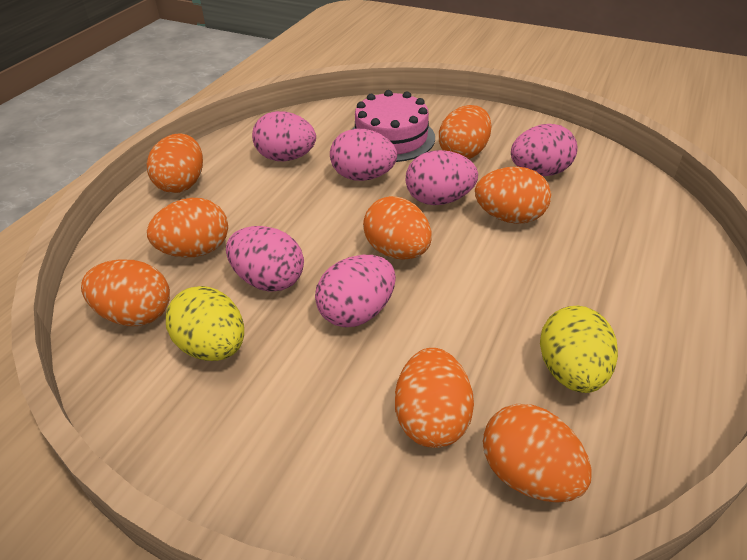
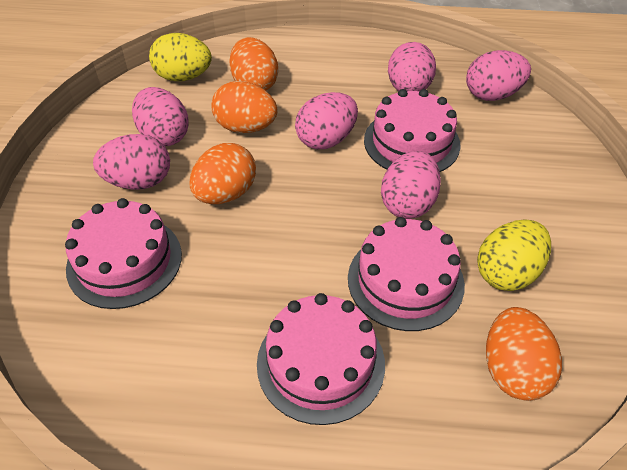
orange egg: [81,259,170,326] [147,133,203,193] [147,198,228,257] [363,196,432,260] [395,348,474,448] [439,105,492,159] [475,167,551,224] [483,404,592,503] = 8 -> [190,143,256,204] [211,81,278,133] [229,37,278,91] [486,307,562,401] = 4
pink cake: [353,90,435,162] = 1 -> [65,198,182,309] [257,293,385,425] [348,217,465,331] [364,89,461,172] = 4

